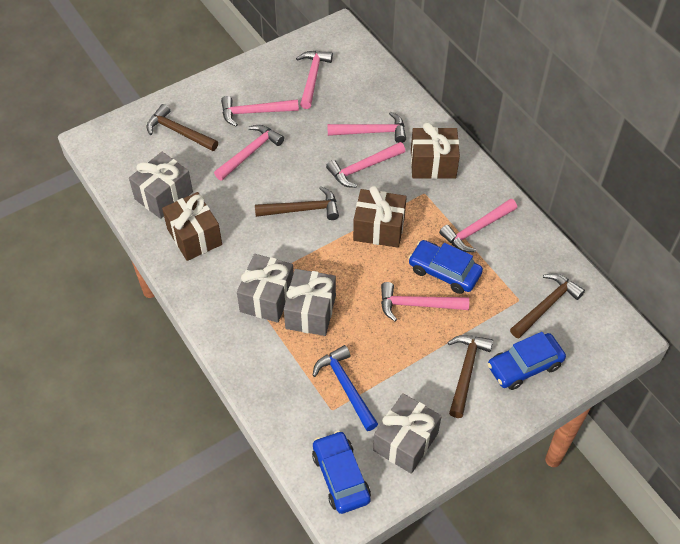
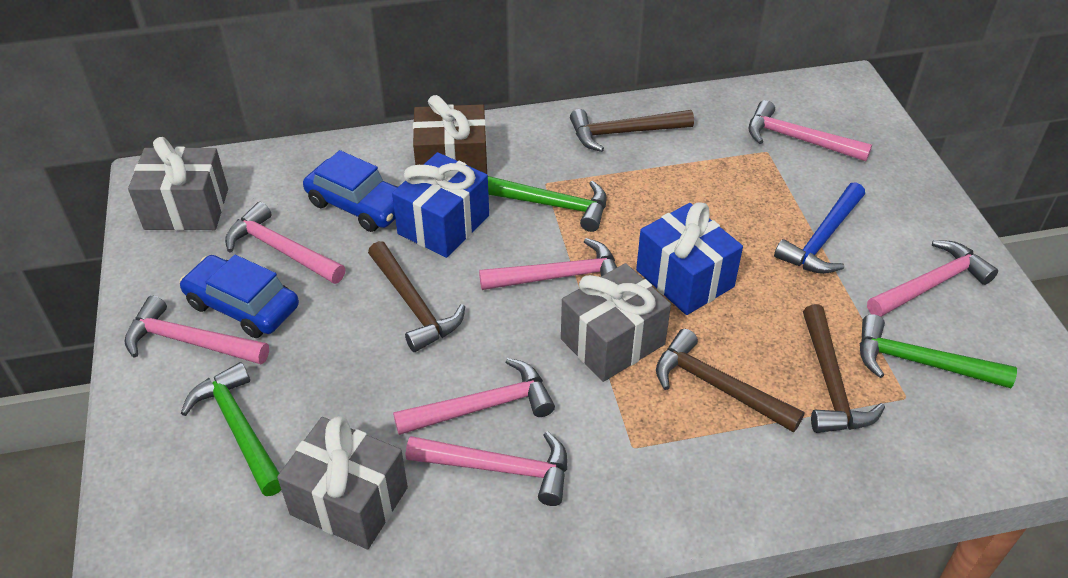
blue car: [312,431,371,514] [408,240,483,294] [488,332,566,390] = 3 -> [179,255,299,338] [303,150,398,232] = 2
blue gift: none = 0 -> [392,152,489,258] [636,202,743,315] = 2
brown gift: [162,192,222,261] [353,186,407,248] [411,122,460,179] = 3 -> [413,95,488,174] = 1
green hammer: none = 0 -> [181,362,281,496] [488,176,607,232] [860,314,1017,388] = 3
grey gift: [129,152,193,219] [237,254,294,323] [284,269,336,336] [373,393,442,474] = 4 -> [128,137,228,231] [277,416,408,549] [561,263,671,382] = 3

